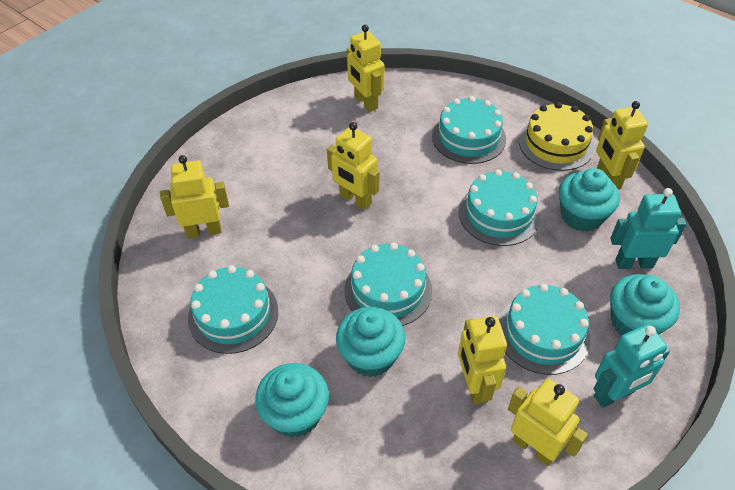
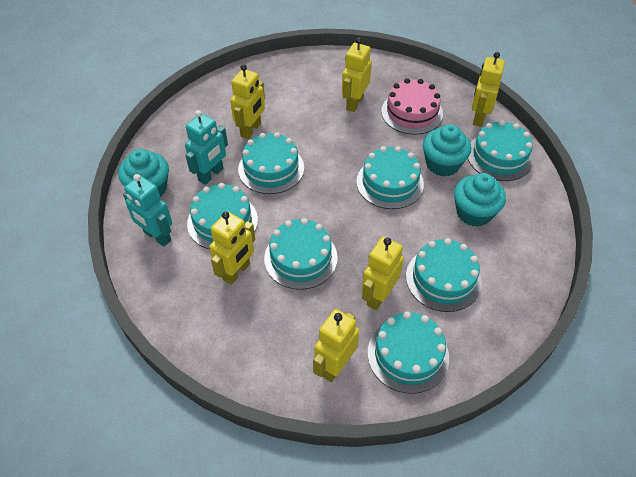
pink cake: none = 0 -> [381,78,443,135] = 1
turquoise cake: [188,265,278,354] [345,242,432,326] [432,96,506,164] [459,169,540,246] [499,284,590,375] = 5 -> [187,183,258,249] [238,132,304,194] [264,218,338,290] [356,146,424,209] [368,311,449,394] [406,238,482,312] [468,120,533,181] = 7
turquoise cupcake: [255,363,329,437] [336,307,405,377] [559,168,620,232] [610,274,680,335] = 4 -> [118,149,169,197] [423,124,471,177] [454,173,506,227] = 3
yellow cake: [519,102,594,171] = 1 -> none = 0

